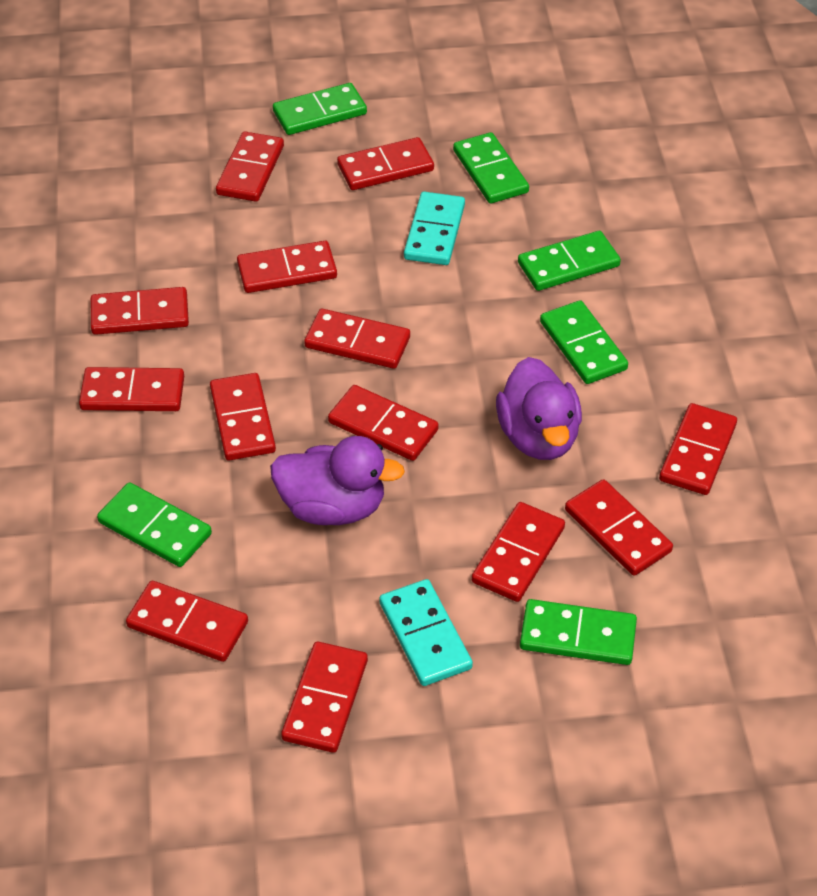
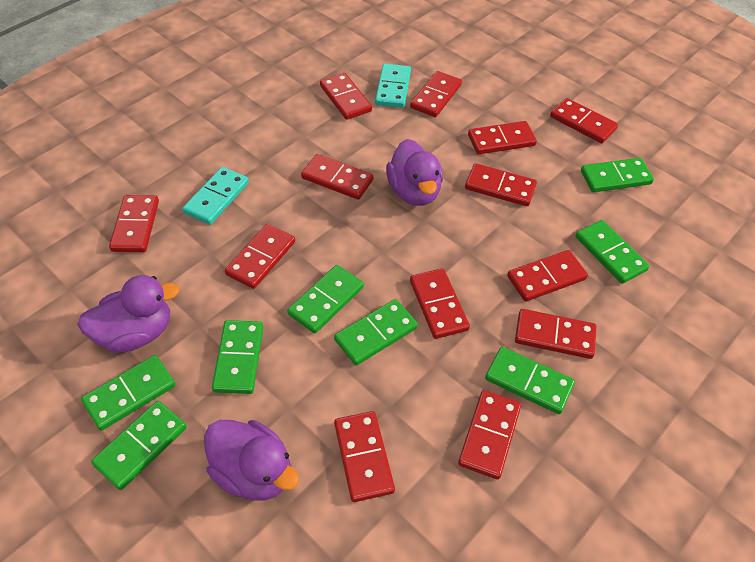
green domino: [97,482,212,567] [273,83,367,135] [453,132,529,203] [518,231,621,291] [520,599,637,665] [540,300,628,384] = 6 -> [81,355,176,431] [91,401,187,490] [212,320,263,394] [287,265,364,333] [334,299,418,365] [485,347,575,414] [576,220,649,284] [581,158,654,192] = 8
purple duck: [270,436,405,525] [496,357,582,460] = 2 -> [77,275,180,353] [204,420,299,501] [386,139,443,206] = 3

